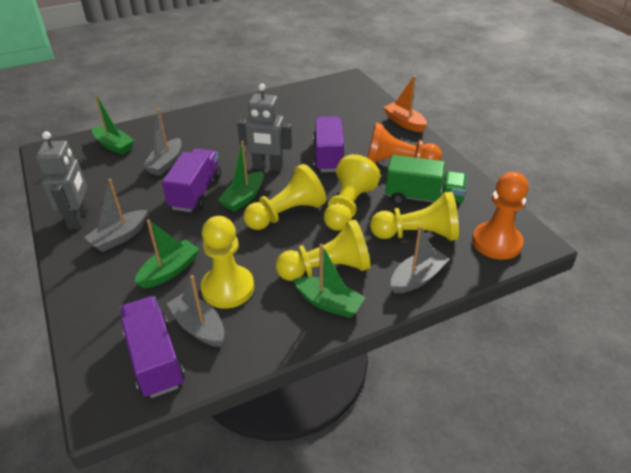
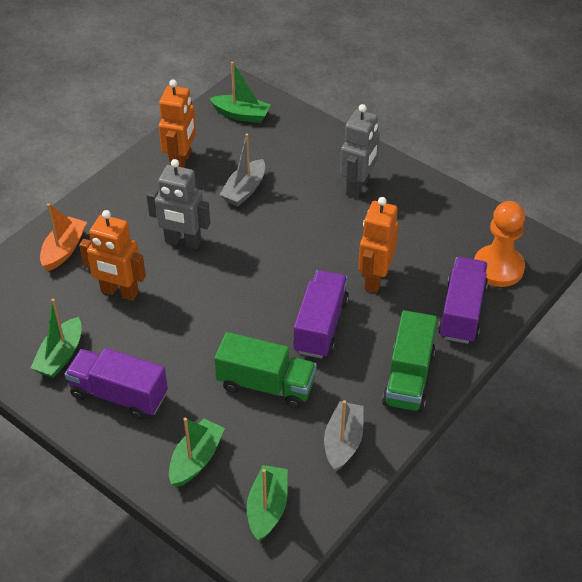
green truck: [385,155,467,210] = 1 -> [214,332,317,409] [382,310,437,412] = 2
grey boat: [84,179,148,252] [142,108,181,176] [167,275,224,347] [391,225,450,293] = 4 -> [220,134,265,207] [324,400,364,472] = 2
orange pawn: [367,123,442,163] [472,172,529,260] = 2 -> [474,201,525,287] = 1
orange robot: none = 0 -> [79,210,146,301] [159,79,196,168] [358,197,399,293] = 3
yellow pawn: [201,216,254,308] [244,164,326,230] [276,219,370,281] [324,154,380,231] [370,192,459,241] = 5 -> none = 0

